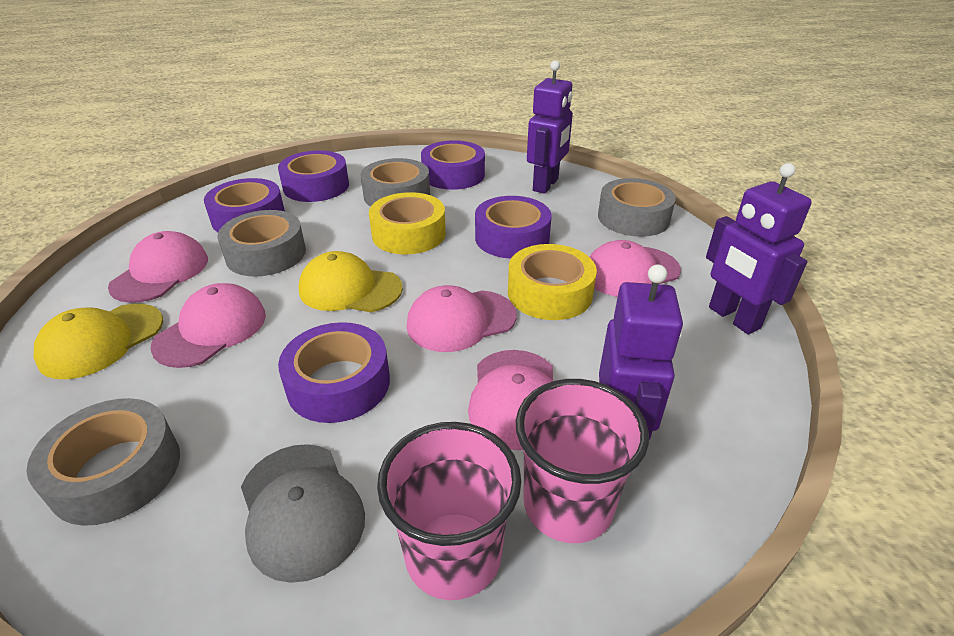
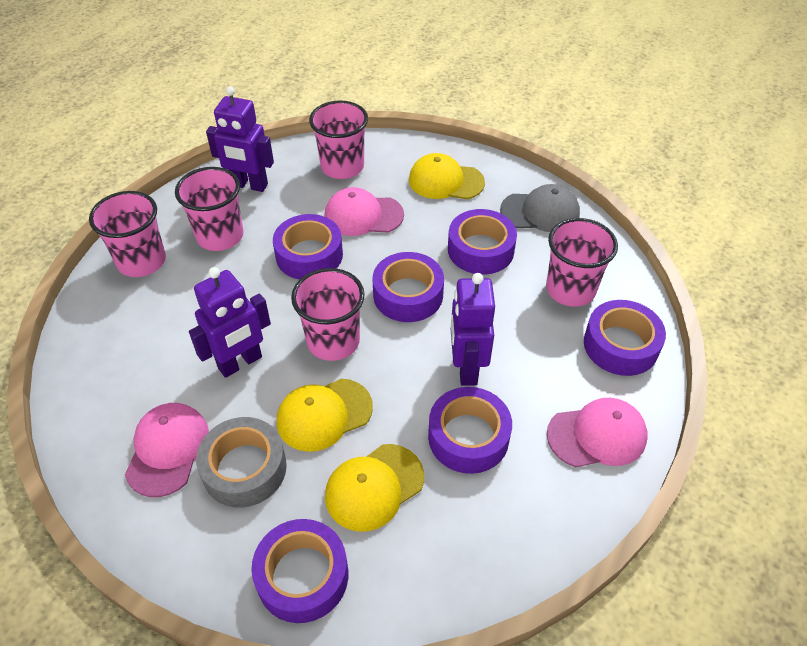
grey tape: [27,398,180,526] [218,210,306,277] [361,158,430,207] [598,178,676,237] = 4 -> [196,417,287,508] = 1
pink cap: [108,231,208,303] [150,283,266,368] [407,285,517,352] [468,350,553,450] [590,240,681,297] = 5 -> [125,403,209,497] [325,187,404,236] [547,398,647,467] = 3
pink cup: [377,422,521,600] [516,379,649,543] = 2 -> [89,191,166,277] [175,167,243,251] [291,268,365,361] [309,100,368,179] [546,218,618,307] = 5
purple tape: [204,178,285,232] [278,150,349,202] [278,322,390,423] [421,140,485,190] [475,196,552,259] = 5 -> [251,519,348,623] [273,214,343,280] [373,252,444,322] [428,387,512,474] [448,209,517,275] [584,300,666,376] = 6
yellow cap: [34,304,163,379] [299,251,403,312] = 2 -> [277,378,373,452] [325,444,424,531] [409,153,485,199] = 3
yellow tape: [369,192,446,254] [508,244,597,320] = 2 -> none = 0

